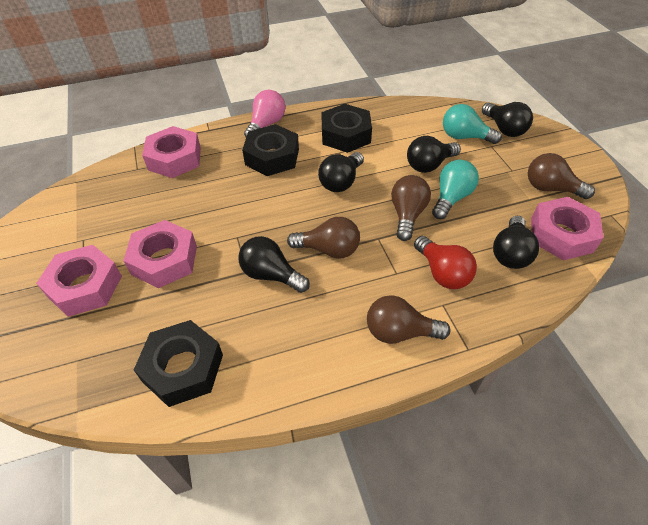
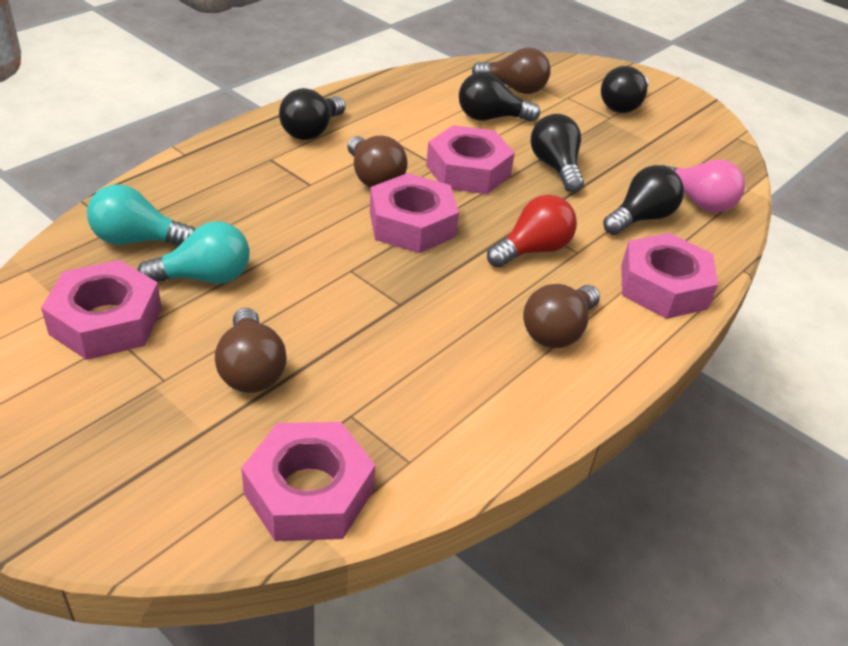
black nut: [134,320,223,407] [242,124,299,176] [321,104,372,153] = 3 -> none = 0
pink nut: [36,245,122,317] [123,220,197,288] [142,126,201,178] [531,197,604,261] = 4 -> [41,260,162,360] [241,422,375,541] [370,173,459,253] [426,125,515,194] [621,233,718,319] = 5

